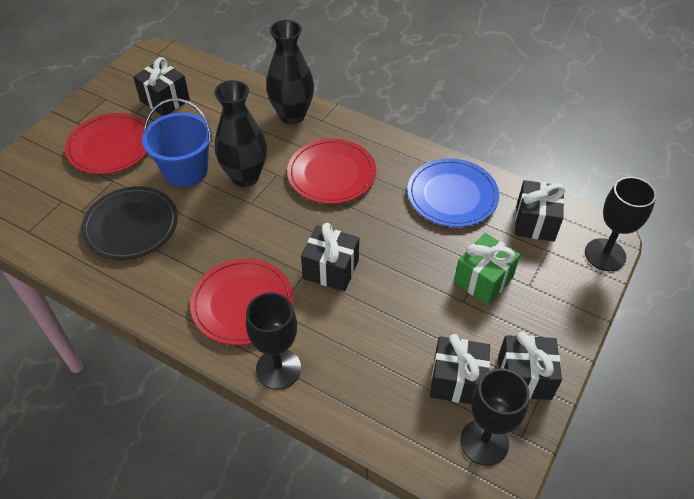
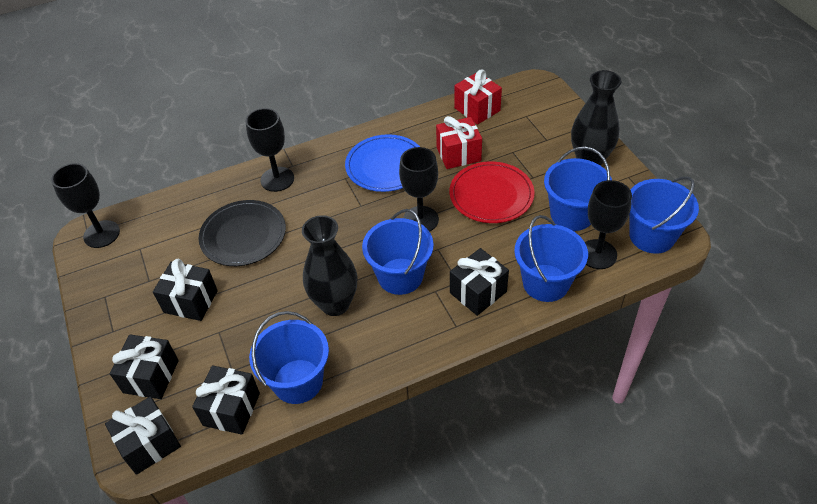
black goblet: [246,293,301,390] [460,368,530,466] [585,177,656,271] = 3 -> [51,163,120,248] [246,108,294,192] [399,147,439,232] [585,180,632,269] = 4
blue bucket: [142,98,212,187] = 1 -> [249,311,329,404] [362,209,434,295] [514,215,588,302] [544,147,612,231] [629,176,699,254] = 5
green gift: [454,233,520,305] = 1 -> none = 0
red gift: none = 0 -> [436,116,482,169] [454,69,502,125] = 2
red plate: [65,113,149,174] [190,259,294,345] [287,139,376,204] = 3 -> [449,161,535,223] = 1

